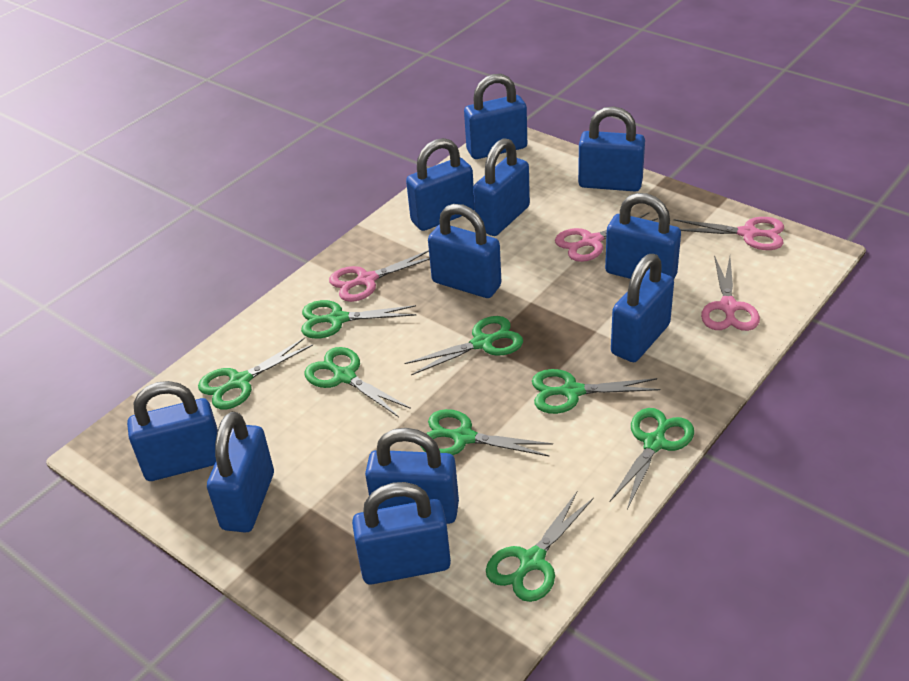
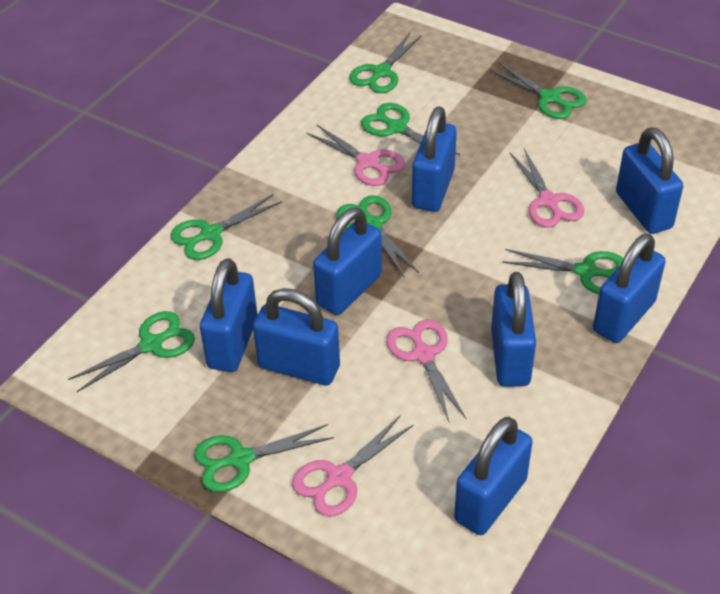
blue padlock: [127,381,218,481] [207,412,274,533] [352,482,451,585] [365,428,459,524] [406,138,474,231] [428,204,501,298] [464,74,527,159] [473,138,530,236] [578,106,645,191] [605,193,681,279] [611,254,674,362] = 11 -> [200,258,258,372] [253,288,340,386] [313,207,382,315] [412,107,457,212] [454,417,532,535] [491,272,536,387] [593,233,666,343] [616,127,683,234] = 8

